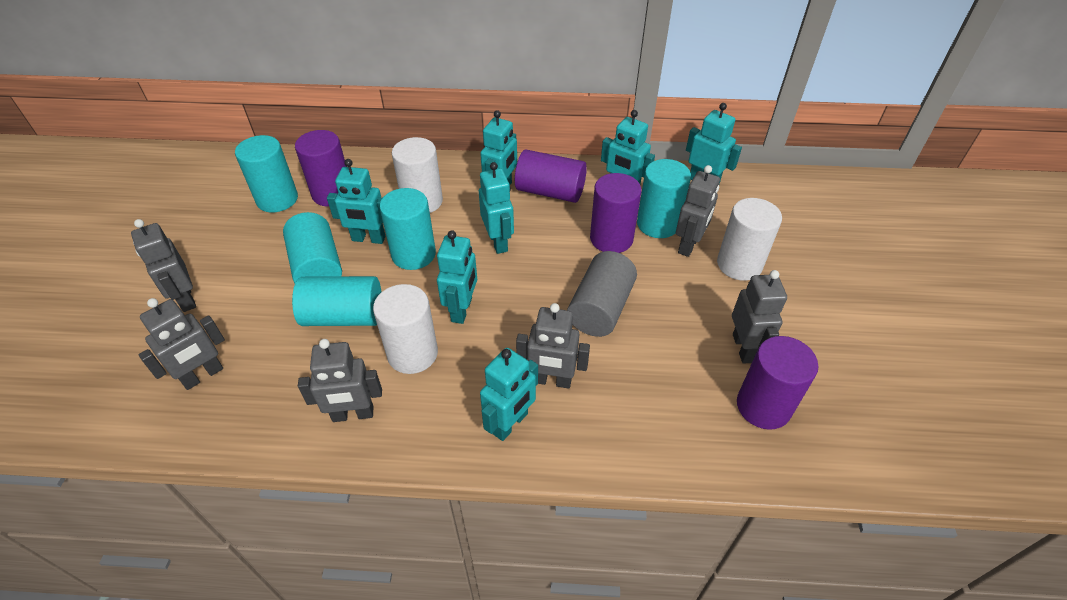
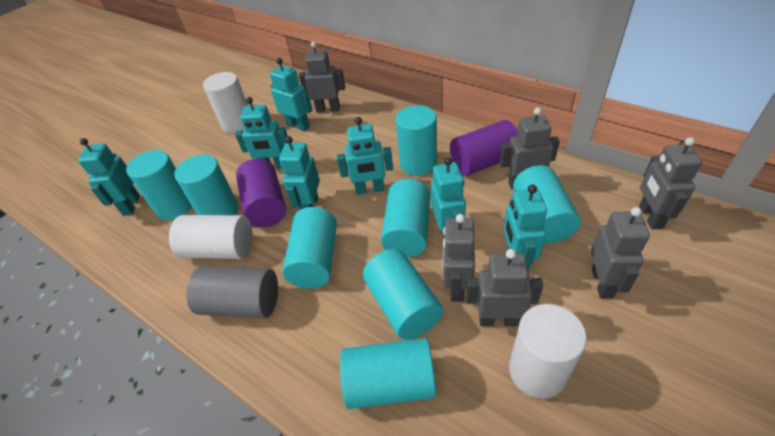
purple cylinder: [295,130,347,207] [515,150,587,203] [590,173,641,253] [737,336,818,430] = 4 -> [236,159,286,227] [450,120,518,176] = 2
turquoise cylinder: [235,135,298,212] [283,212,342,283] [292,276,381,326] [380,188,436,270] [637,159,691,238] = 5 -> [126,150,192,220] [175,155,239,215] [282,207,337,288] [340,338,436,409] [363,249,443,340] [381,179,430,257] [396,105,437,176] [513,165,581,243] = 8

